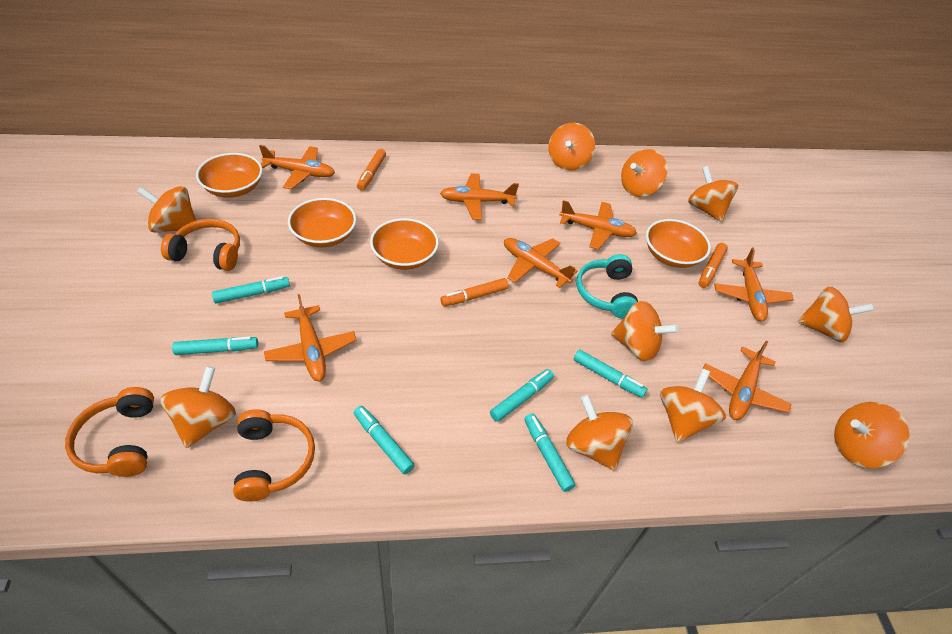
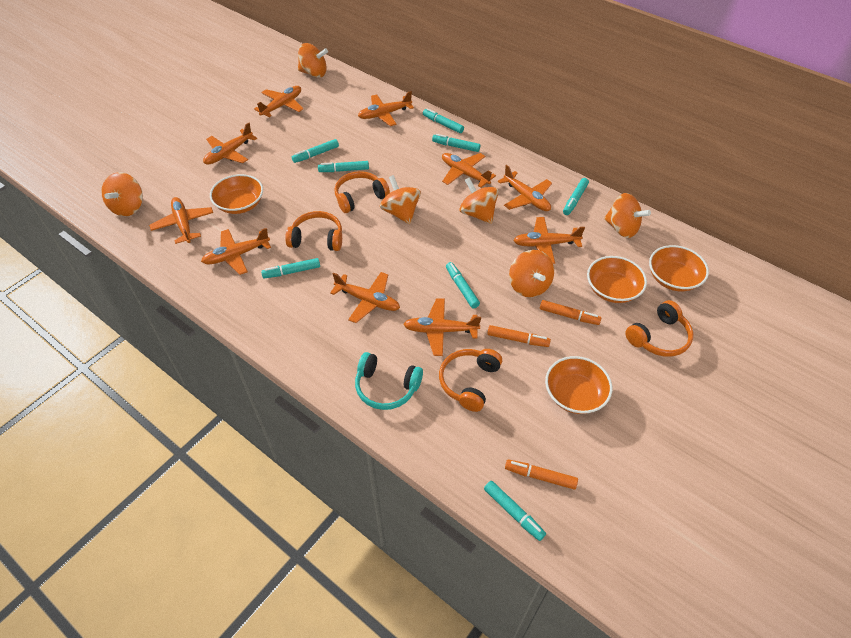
orange headphones: [65,387,154,477] [161,219,240,271] [233,409,315,502] = 3 -> [285,211,342,251] [335,171,390,213] [439,349,502,412] [625,300,693,357] = 4
orange plane: [259,145,335,190] [264,294,357,381] [440,174,519,220] [504,238,578,288] [560,200,637,250] [703,340,792,420] [714,248,794,321] = 7 -> [149,197,213,244] [201,228,271,275] [203,122,257,165] [254,86,303,117] [330,272,400,323] [358,91,414,126] [403,298,481,356] [442,153,496,188] [498,165,552,211] [513,217,585,264] = 10
orange spinning top: [137,186,199,233] [160,366,236,448] [548,123,595,170] [566,394,633,471] [611,301,679,362] [621,149,667,197] [660,369,726,442] [688,166,738,222] [797,286,874,343] [834,402,909,468] = 10 -> [101,172,143,216] [298,43,328,78] [380,175,421,224] [459,178,499,224] [509,250,554,297] [604,193,651,238] = 6
turquoise marker: [172,337,258,355] [212,276,290,304] [354,406,415,474] [490,369,554,422] [524,413,576,492] [574,350,647,398] = 6 -> [261,258,320,278] [292,139,339,163] [318,161,369,172] [423,108,464,133] [432,134,480,152] [446,262,480,308] [484,481,546,541] [563,178,589,215] = 8

